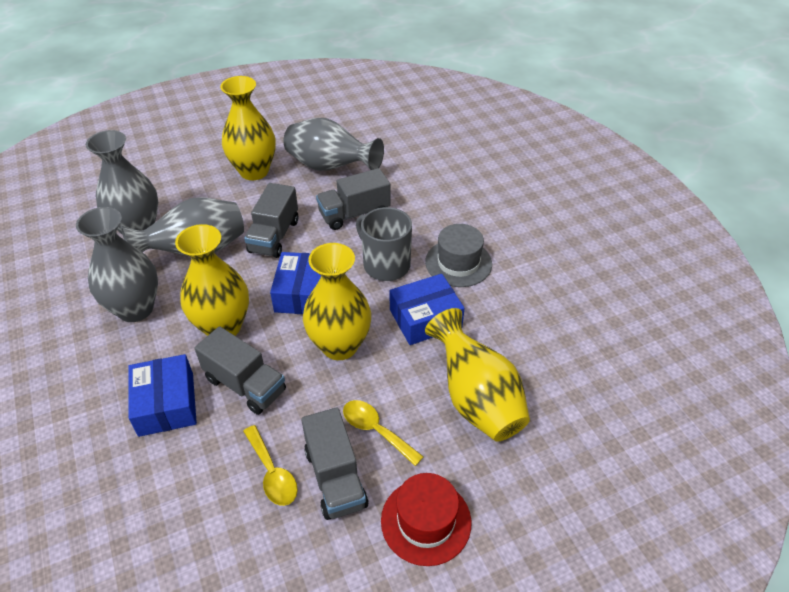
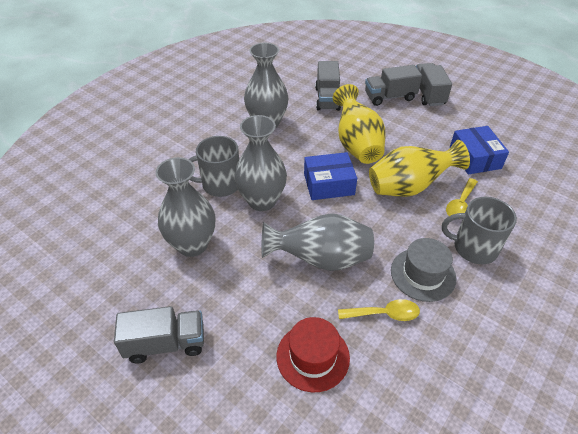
blue box: [128,354,197,437] [270,252,321,314] [390,274,465,345] = 3 -> [304,152,357,200] [450,126,509,174] = 2
grey mug: [356,207,412,281] = 1 -> [188,136,239,197] [442,197,517,264] = 2
yellow vase: [175,224,249,336] [220,76,276,180] [303,243,371,360] [425,308,530,442] = 4 -> [333,84,385,164] [369,140,470,197] = 2

